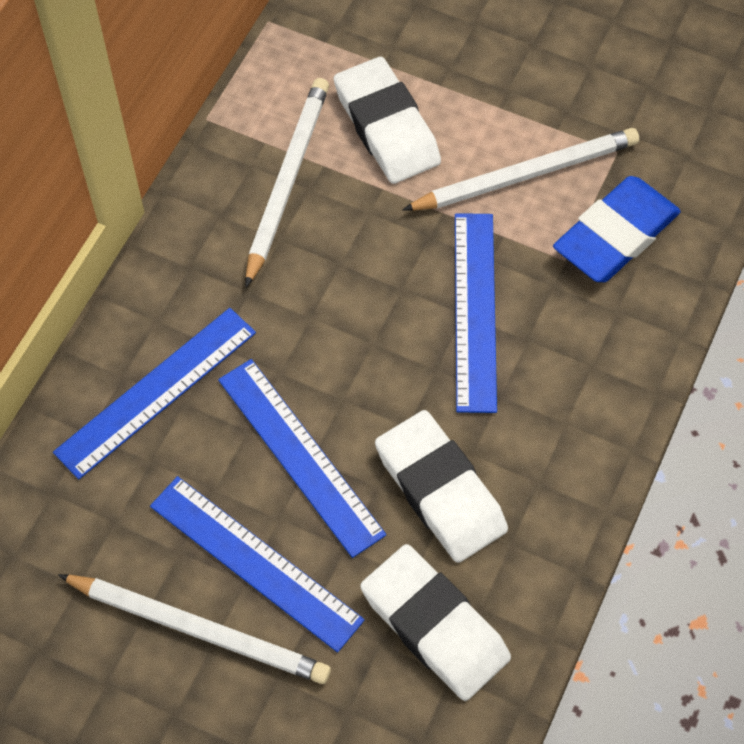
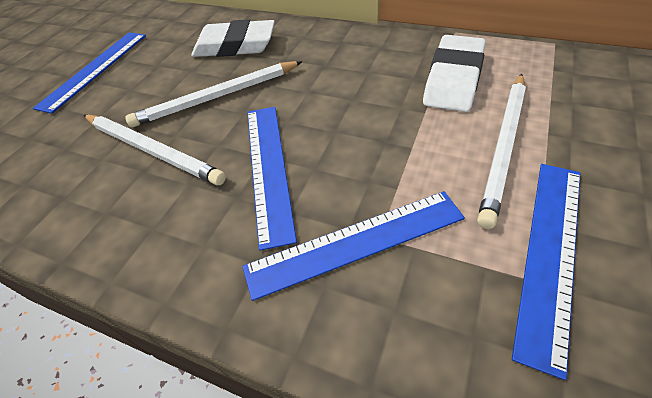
blue eraser: [553,176,681,282] = 1 -> none = 0
white eraser: [334,57,441,184] [360,544,511,701] [375,410,508,563] = 3 -> [192,19,275,57] [423,35,486,112] = 2

